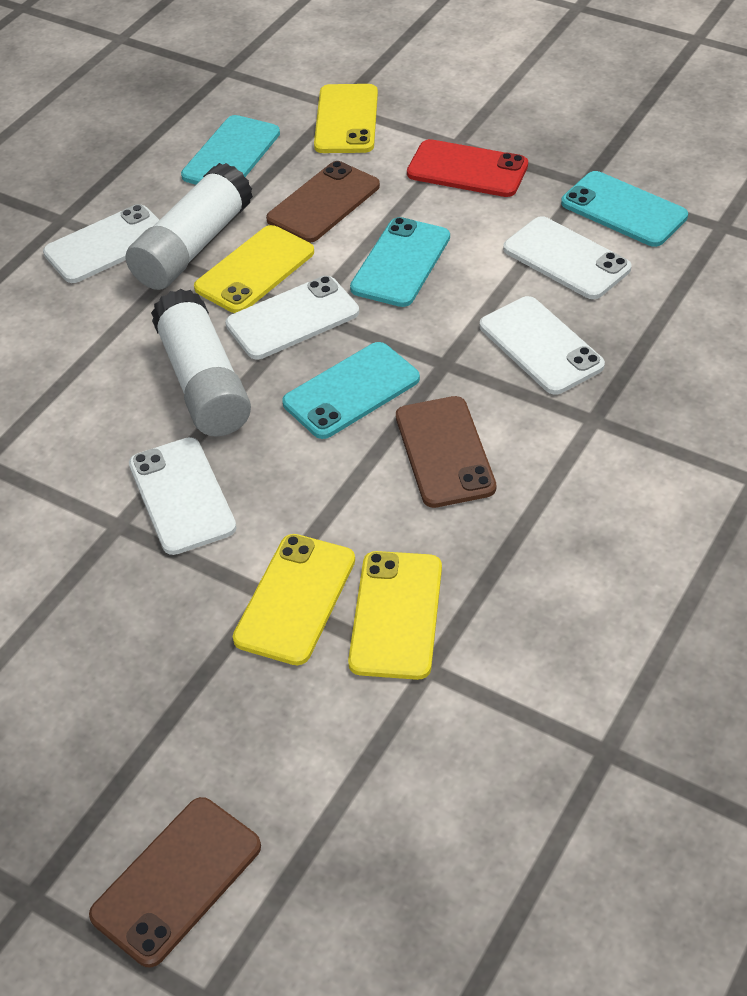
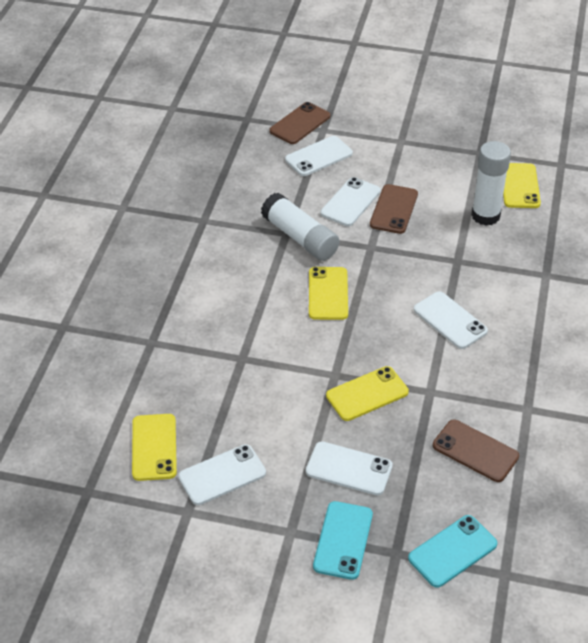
red phone: [407,139,528,197] = 1 -> none = 0
turquoise phone: [181,115,280,185] [282,342,420,439] [350,217,450,307] [561,171,688,247] = 4 -> [313,501,373,580] [408,515,497,588] = 2

